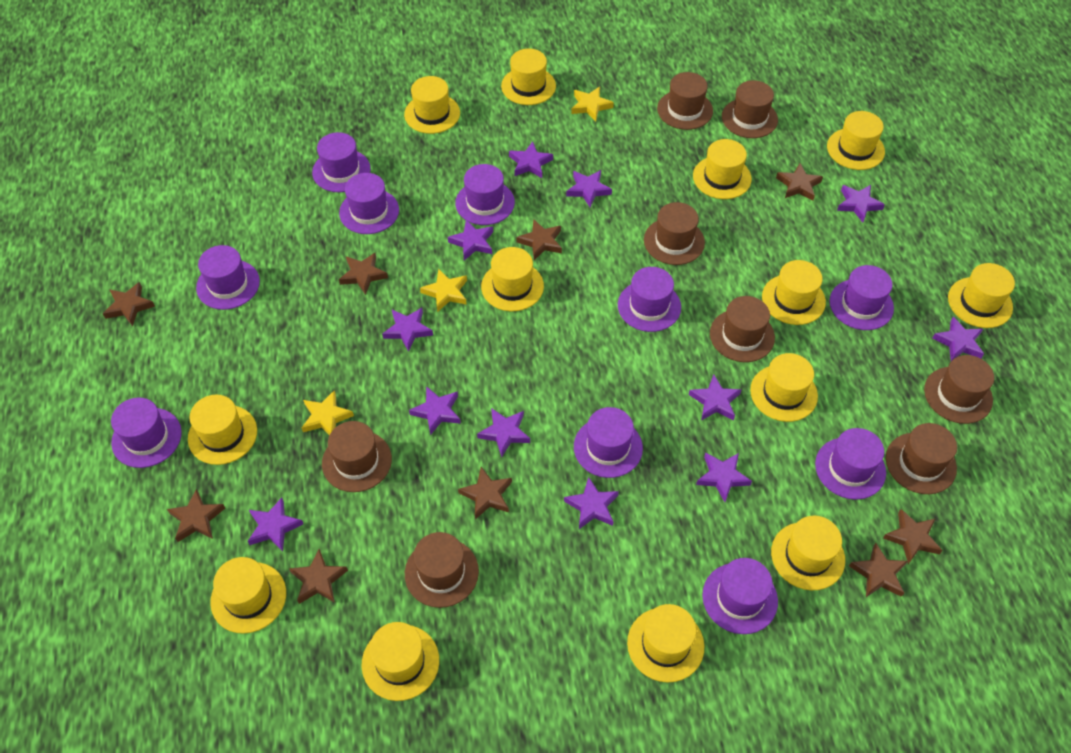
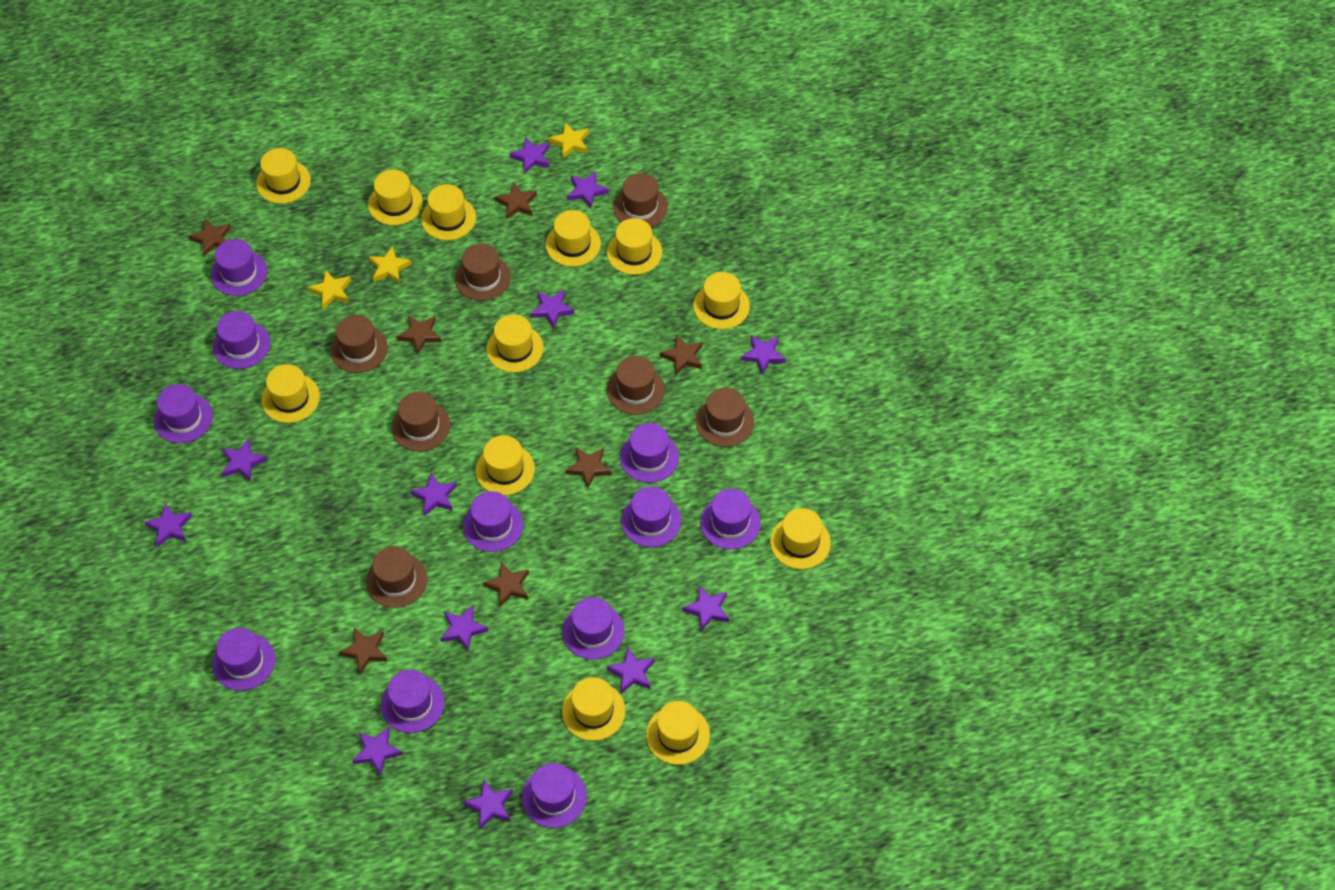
brown hat: [322,421,392,492] [405,532,479,608] [644,202,705,265] [657,72,713,130] [710,296,775,362] [722,80,778,138] [886,423,957,494] [924,355,994,424] = 8 -> [330,315,388,373] [366,546,428,608] [392,392,450,451] [455,244,511,301] [607,356,665,414] [613,173,668,227] [696,387,754,447] = 7
brown star: [103,282,155,326] [167,489,225,542] [289,549,348,604] [339,253,388,295] [458,467,512,519] [517,219,562,260] [776,163,823,201] [849,543,908,597] [883,509,943,564] = 9 -> [188,218,231,257] [339,628,387,674] [397,315,441,354] [483,562,529,607] [495,182,537,220] [565,448,611,488] [660,335,702,376] = 7
purple hat: [111,398,182,468] [196,245,260,310] [312,132,371,192] [339,173,399,234] [455,164,515,225] [574,407,643,478] [618,267,681,332] [702,558,778,634] [815,428,886,500] [830,265,894,330] = 10 -> [154,384,213,443] [211,239,267,296] [212,628,275,691] [213,311,270,369] [381,670,444,733] [463,491,523,552] [522,763,587,828] [562,597,624,660] [620,423,679,483] [621,486,682,547] [700,489,761,549] = 11
yellow hat: [188,395,257,465] [210,557,286,634] [362,622,439,701] [404,76,460,134] [481,247,544,311] [501,49,556,105] [627,604,704,683] [693,139,752,199] [750,353,818,422] [762,260,826,325] [771,516,845,590] [827,111,885,170] [948,263,1015,328] = 13 -> [256,148,311,204] [262,364,320,423] [368,169,423,225] [421,184,476,240] [475,435,535,495] [486,314,544,373] [546,210,601,267] [562,677,625,741] [607,218,662,275] [646,701,710,765] [693,272,750,329] [770,508,831,569] = 12

